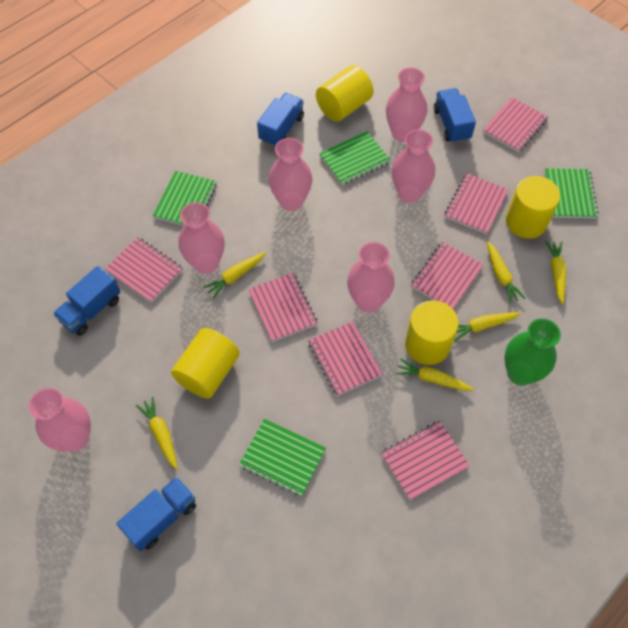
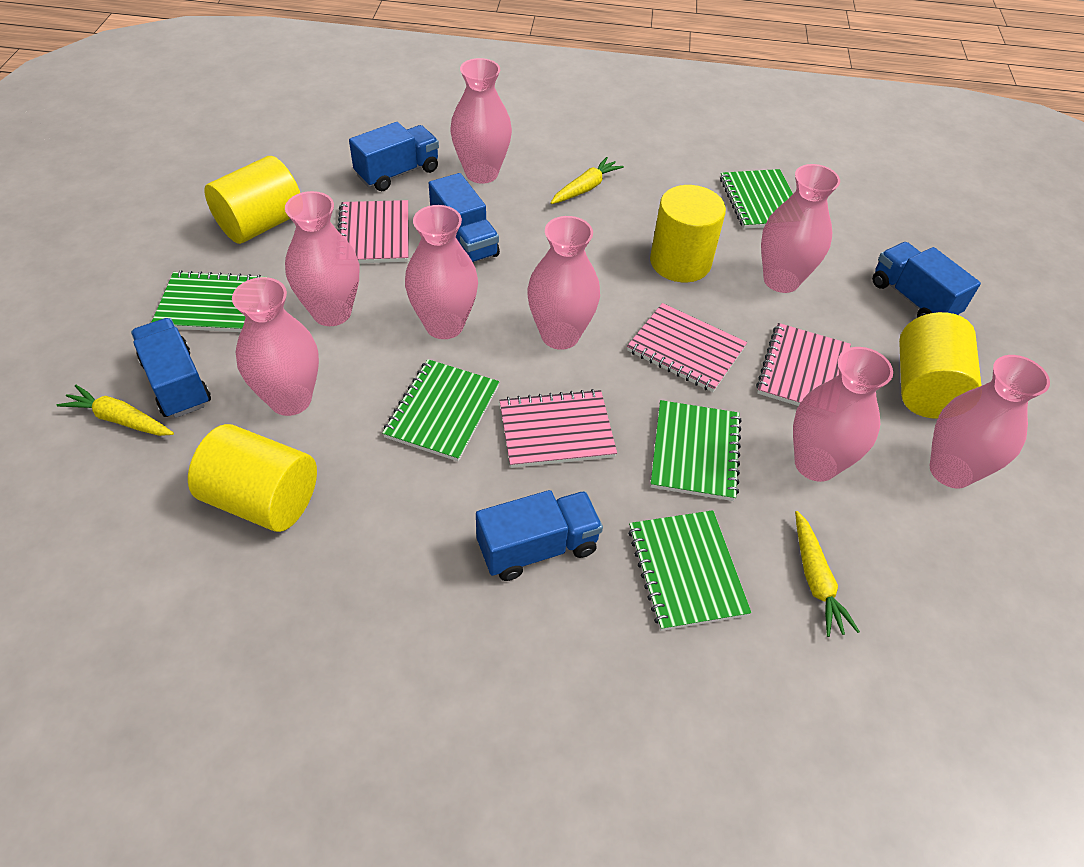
blue truck: [53,266,121,336] [116,477,196,551] [257,93,304,147] [434,88,476,143] = 4 -> [131,318,211,418] [349,122,439,191] [429,173,500,263] [476,490,603,581] [872,242,981,318] = 5
green notebook: [153,171,217,226] [239,419,326,496] [319,131,391,185] [544,168,599,218] = 4 -> [151,270,263,332] [382,359,499,462] [628,510,752,631] [650,400,742,501] [720,169,793,229] = 5
green vase: [504,318,561,386] = 1 -> none = 0
pink notebook: [105,237,183,303] [248,273,318,342] [308,321,383,396] [381,421,470,500] [411,242,483,309] [445,173,508,234] [483,97,548,152] = 7 -> [338,200,409,263] [499,389,617,468] [627,303,747,392] [756,323,851,406] = 4
pink vase: [29,388,91,452] [178,202,225,274] [269,138,312,211] [347,242,395,312] [386,67,427,142] [392,129,435,203] = 6 -> [232,277,319,416] [285,191,359,326] [405,205,478,339] [450,58,512,184] [527,216,600,350] [761,164,840,293] [793,347,893,482] [930,355,1050,488] = 8
yellow carrot: [136,397,178,470] [203,252,266,299] [396,358,474,391] [454,312,521,341] [487,241,525,303] [545,241,566,304] = 6 -> [57,385,174,436] [551,157,624,204] [795,511,860,637] = 3

